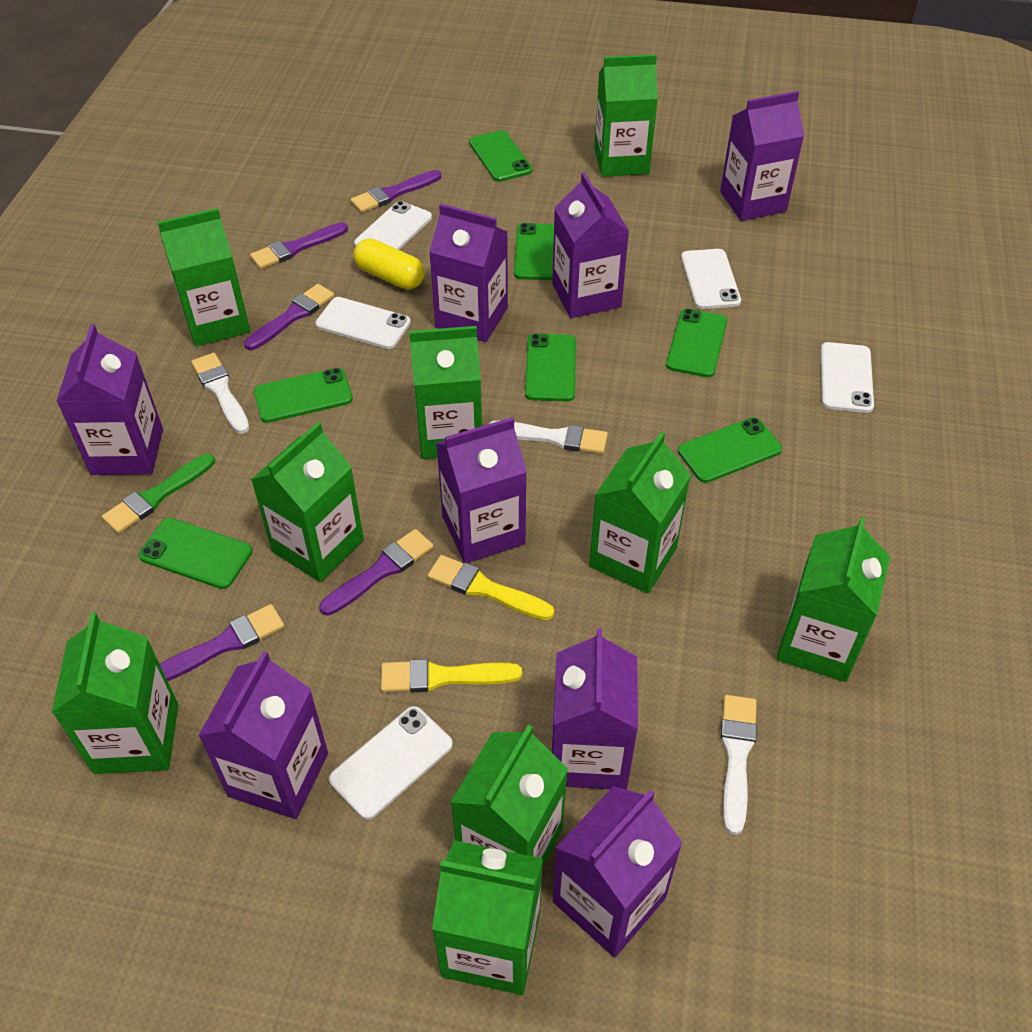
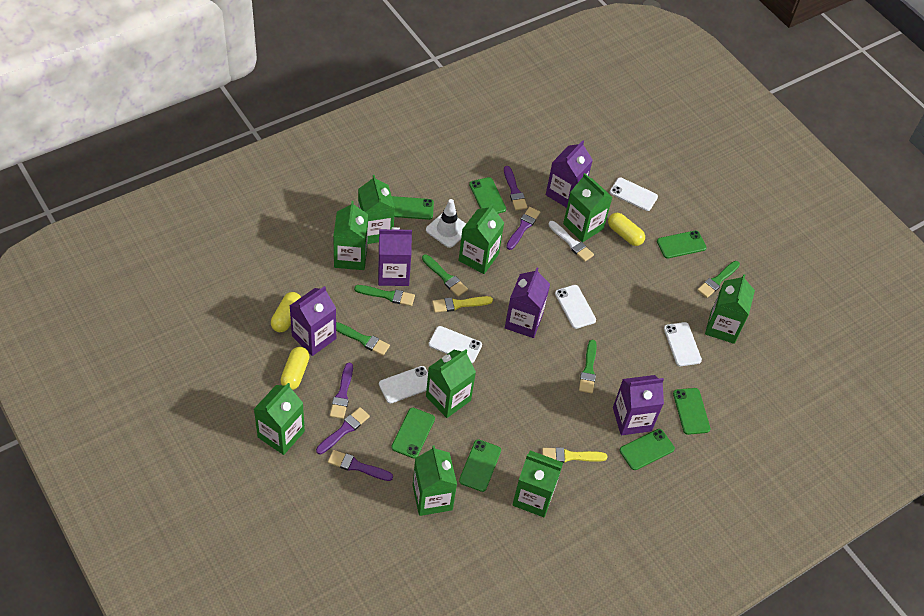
green brush: [102,453,215,534] = 1 -> [336,322,390,356] [354,285,415,306] [422,254,468,297] [579,340,597,394] [697,261,740,298] = 5
purple carton: [57,324,163,475] [198,651,328,819] [429,204,508,342] [436,417,527,563] [551,628,638,790] [552,172,629,318] [553,786,683,957] [720,91,804,221] = 8 -> [290,286,336,356] [378,227,412,286] [505,268,550,338] [546,141,593,208] [613,375,664,435] = 5
white brush: [191,353,250,434] [489,421,608,454] [720,695,757,835] = 3 -> [549,221,594,262] = 1
white traffic cone: none = 0 -> [426,199,466,248] = 1
yellow capsule: [354,238,425,290] = 1 -> [271,292,301,332] [280,347,310,390] [608,213,645,246] = 3

